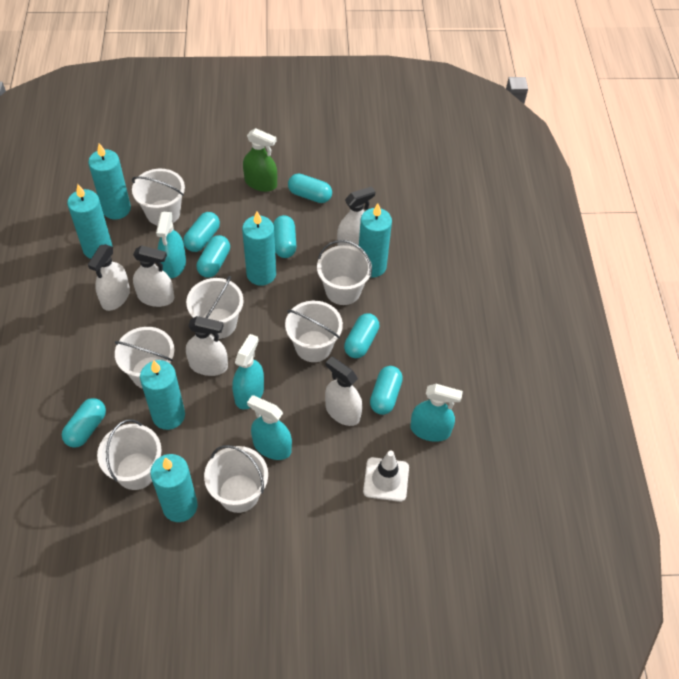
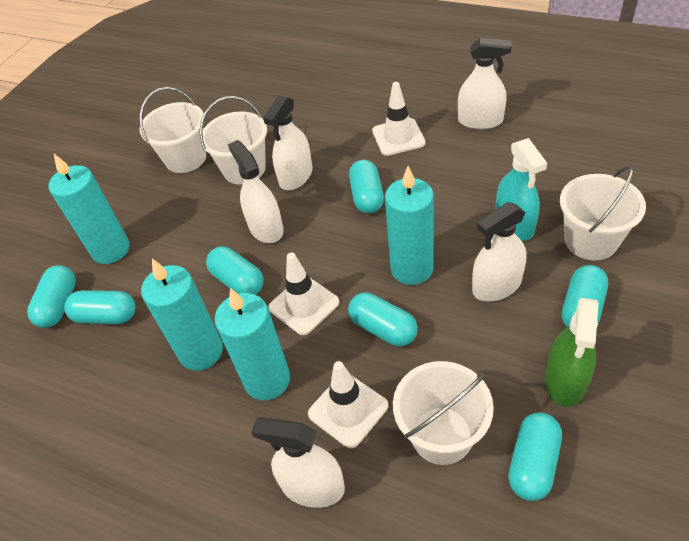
turquoise candle: [67,184,112,259] [88,143,131,220] [140,360,185,430] [150,454,198,522] [242,211,276,286] [359,203,392,277] = 6 -> [48,154,130,264] [141,259,223,371] [214,288,290,400] [385,166,434,285] = 4
turquoise spray bottle: [156,212,186,278] [232,334,264,409] [247,395,292,460] [410,384,463,442] = 4 -> [496,138,547,241] = 1
white bucket: [97,419,161,490] [115,327,175,389] [132,169,185,226] [186,276,244,339] [204,445,268,513] [285,301,343,362] [317,240,372,305] = 7 -> [139,87,206,173] [199,96,267,185] [393,361,494,465] [560,166,646,260] = 4
white traffic cone: [363,451,409,502] = 1 -> [268,253,339,335] [308,361,388,448] [372,82,426,156] = 3

